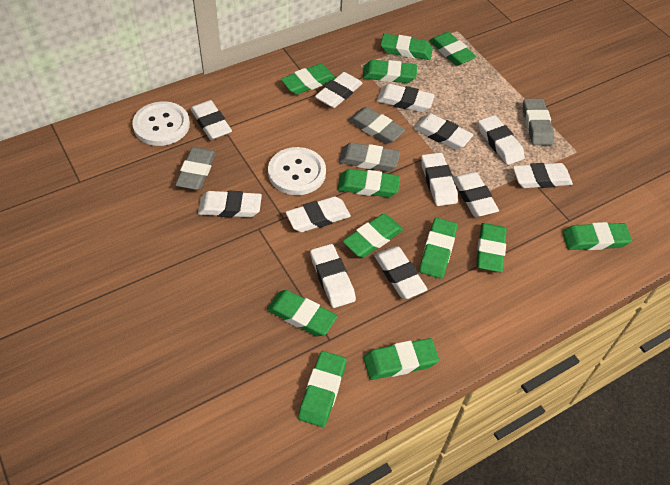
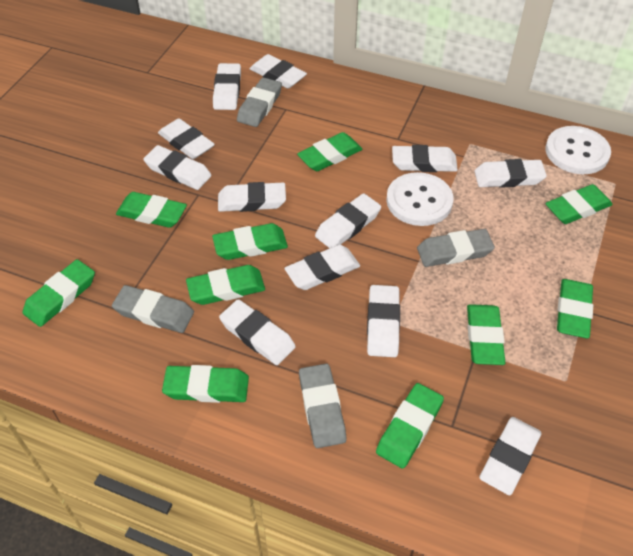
green eraser: [267,290,337,336] [281,64,335,95] [298,351,346,427] [337,169,400,197] [343,214,403,258] [363,60,417,83] [363,338,439,380] [381,34,433,60] [419,218,458,279] [429,32,476,66] [476,223,507,272] [562,222,632,250] = 12 -> [23,259,95,327] [116,192,187,228] [162,365,249,403] [186,265,265,305] [212,223,288,260] [297,132,362,171] [376,383,444,469] [467,304,505,365] [545,184,613,224] [557,279,593,339] = 10

